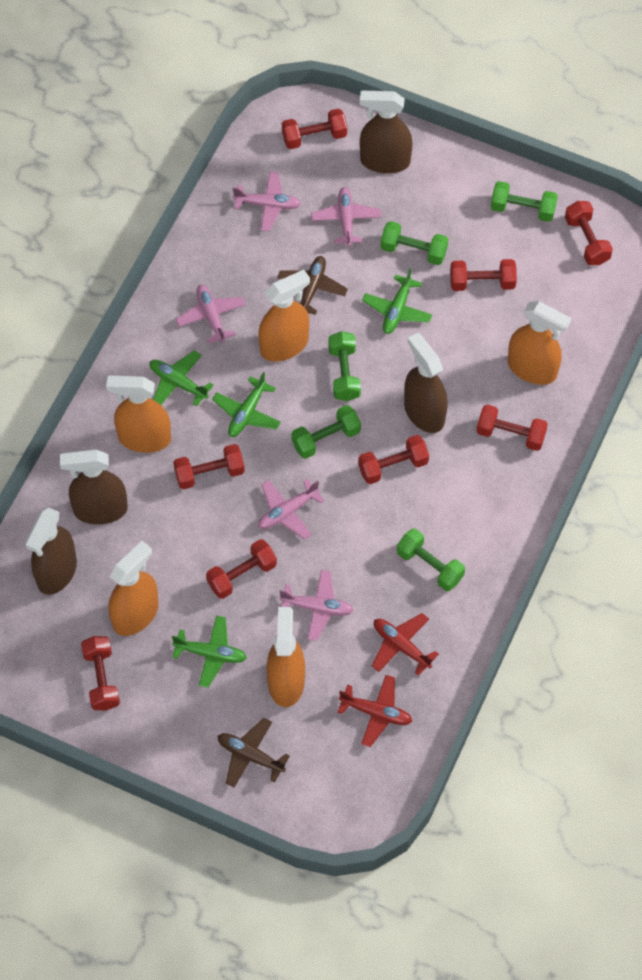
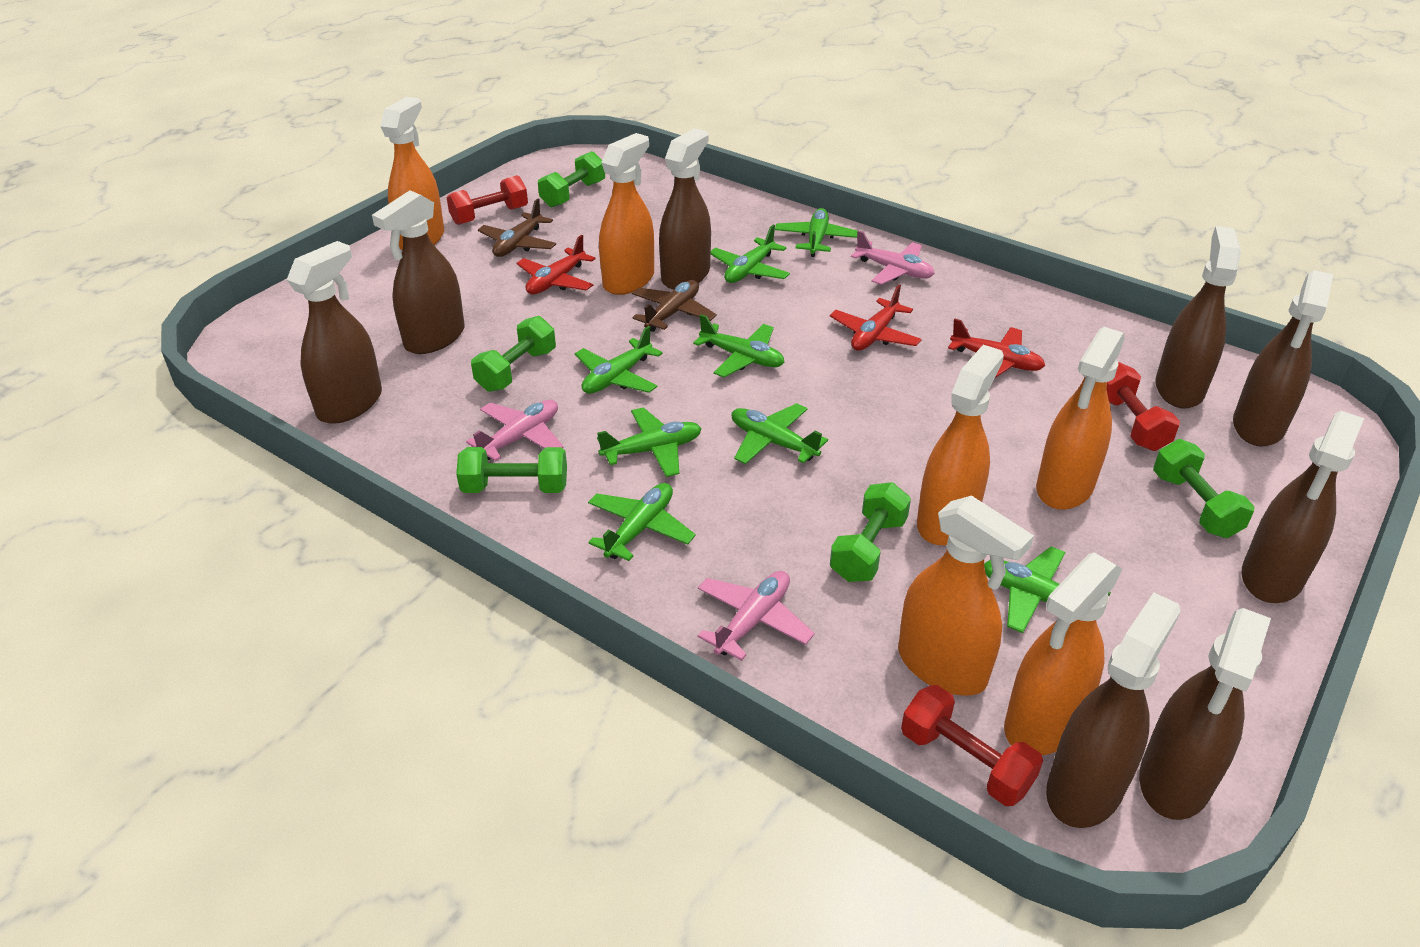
brown spray bottle: [25,507,77,595] [60,449,128,525] [360,91,412,174] [404,333,447,433] = 4 -> [287,241,382,424] [372,190,465,354] [659,128,711,290] [1046,592,1181,828] [1139,608,1271,820] [1155,226,1241,409] [1233,270,1333,446] [1242,411,1364,603] = 8
green plane: [150,350,214,406] [172,616,247,688] [212,372,281,437] [362,268,432,334] = 4 -> [575,326,663,394] [588,483,696,561] [597,407,702,477] [693,314,784,377] [711,225,790,283] [731,403,828,464] [775,208,857,257] [984,547,1111,633] = 8
orange spray bottle: [106,375,171,453] [109,541,159,636] [258,270,310,362] [267,607,305,707] [508,301,571,385] = 5 -> [380,97,444,250] [599,133,654,295] [898,495,1034,696] [917,345,1004,545] [1004,553,1122,755] [1036,327,1124,510] = 6
pink plane: [176,285,246,344] [233,171,301,231] [258,479,325,540] [279,570,354,641] [311,187,382,247] = 5 -> [466,400,564,461] [698,571,815,661] [851,230,935,285] = 3
red dumbbell: [81,636,120,710] [173,444,245,489] [206,539,277,599] [282,109,347,149] [358,435,429,484] [450,259,517,291] [477,405,548,451] [565,201,613,265] = 8 -> [447,175,528,225] [901,685,1043,806] [1107,362,1180,451] = 3
red plane: [337,675,412,747] [372,613,439,676] = 2 -> [517,235,595,294] [830,285,922,351] [948,319,1045,378] = 3

